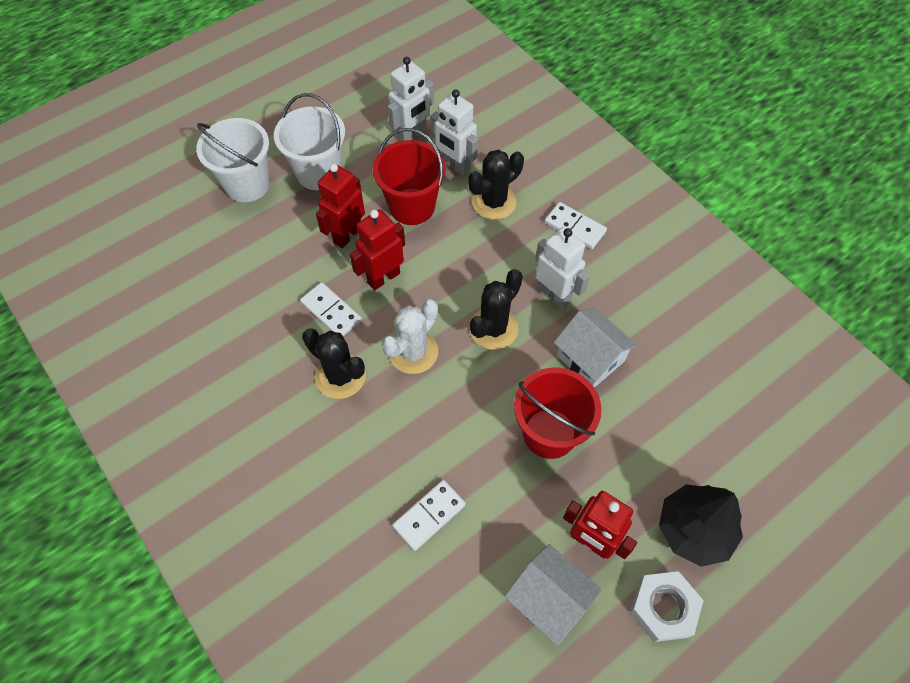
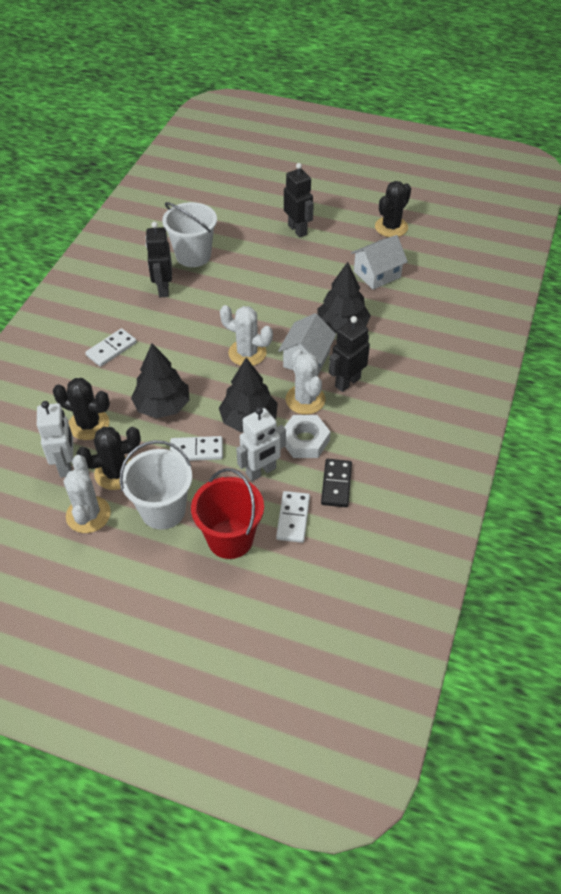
black domino: none = 0 -> [321,459,352,507] = 1
black robot: none = 0 -> [145,222,172,297] [284,163,314,237] [329,316,370,392] = 3
black tree: [659,484,743,567] = 1 -> [131,343,190,418] [219,357,278,432] [317,262,371,333] = 3
red bucket: [372,128,446,225] [514,368,602,459] = 2 -> [191,468,264,559] = 1
red robot: [316,163,365,248] [350,209,405,290] [563,491,637,559] = 3 -> none = 0
white cactus: [381,299,438,374] = 1 -> [64,455,111,533] [220,305,273,366] [286,349,325,415] = 3
white robot: [388,57,434,141] [431,89,478,176] [535,227,590,309] = 3 -> [37,401,73,478] [236,407,286,481] = 2

